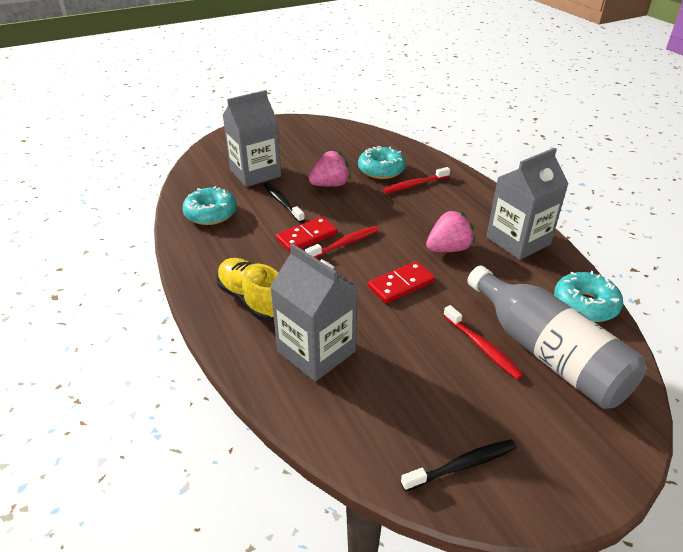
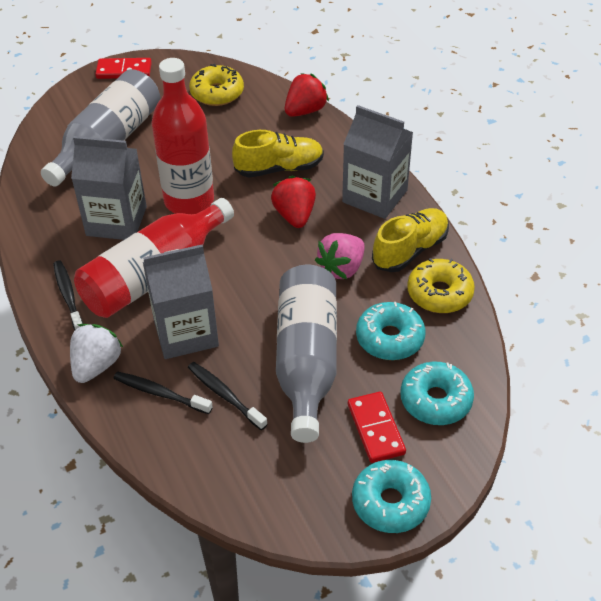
black toothbrush: [263,182,305,223] [401,439,517,491] = 2 -> [53,261,83,330] [113,371,213,414] [188,362,268,430] = 3
grey bottle: [467,266,647,409] = 1 -> [41,69,161,187] [276,265,337,443] = 2
pink strawberry: [308,151,351,187] [426,210,475,252] = 2 -> [315,233,365,279] = 1
red bottle: none = 0 -> [74,198,234,318] [152,58,214,214] = 2
red strawberry: none = 0 -> [271,176,316,228] [285,73,329,117] = 2
red toothbrush: [305,226,379,258] [383,167,450,193] [443,305,523,379] = 3 -> none = 0
white strawberry: none = 0 -> [70,324,123,383] = 1
yellow donut: none = 0 -> [189,64,244,106] [407,258,475,313] = 2
yellow shoe: [217,258,278,321] = 1 -> [232,130,324,177] [372,208,449,272] = 2

